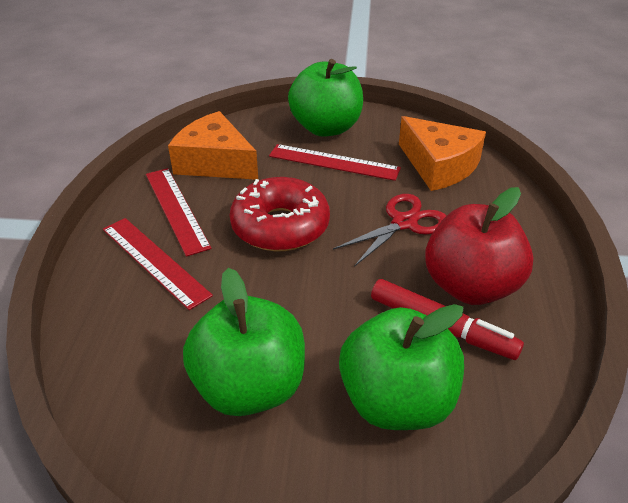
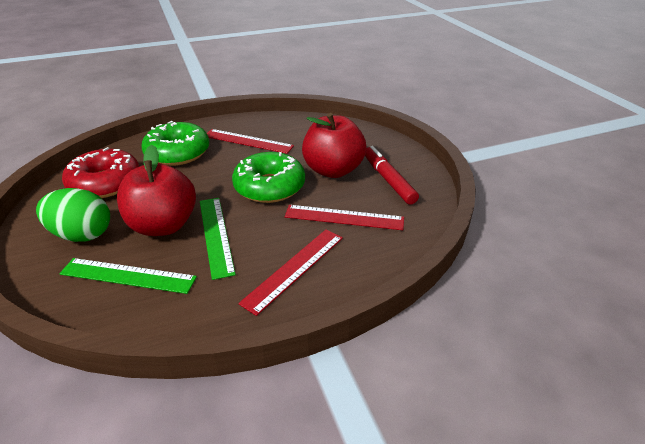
green apple: [183,268,305,416] [288,59,363,137] [339,304,464,430] = 3 -> none = 0
green donut: none = 0 -> [141,121,209,166] [232,152,305,203] = 2
green egg: none = 0 -> [36,188,110,242] = 1
green ruler: none = 0 -> [59,258,197,294] [200,198,236,280] = 2
orange cheese: [168,111,258,180] [399,116,486,191] = 2 -> none = 0
red apple: [425,187,534,305] = 1 -> [117,145,196,236] [302,113,367,178] = 2
red scissors: [333,194,446,267] = 1 -> none = 0

